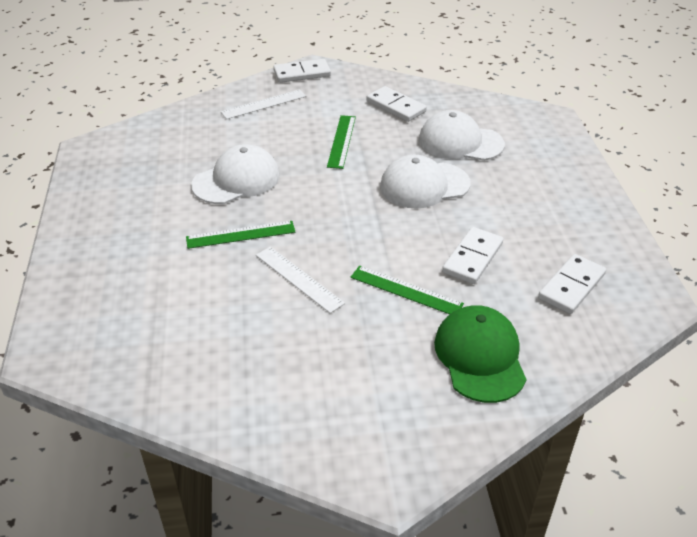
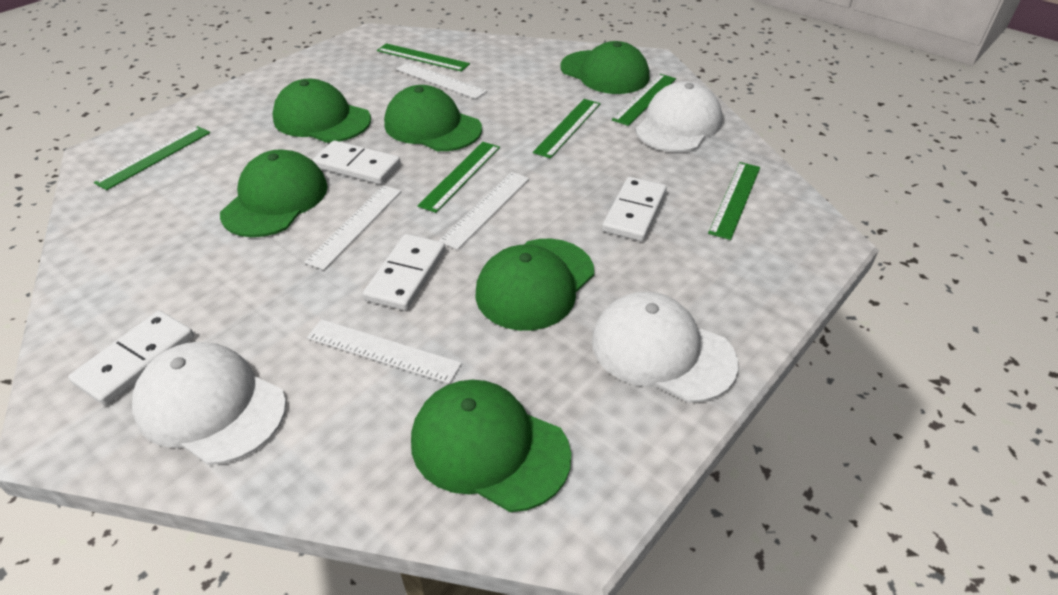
green cap: [434,305,527,403] = 1 -> [220,149,328,237] [272,79,371,143] [384,85,482,151] [411,380,571,512] [475,239,594,331] [560,41,649,94] = 6
green ruler: [186,221,295,249] [327,115,356,169] [350,266,464,314] = 3 -> [94,126,210,190] [377,43,470,72] [417,142,500,213] [533,99,601,158] [612,74,676,126] [708,162,760,240] = 6
white ruler: [221,89,306,119] [256,247,345,313] = 2 -> [304,185,402,270] [307,319,462,384] [396,62,487,99] [439,172,529,250] = 4

